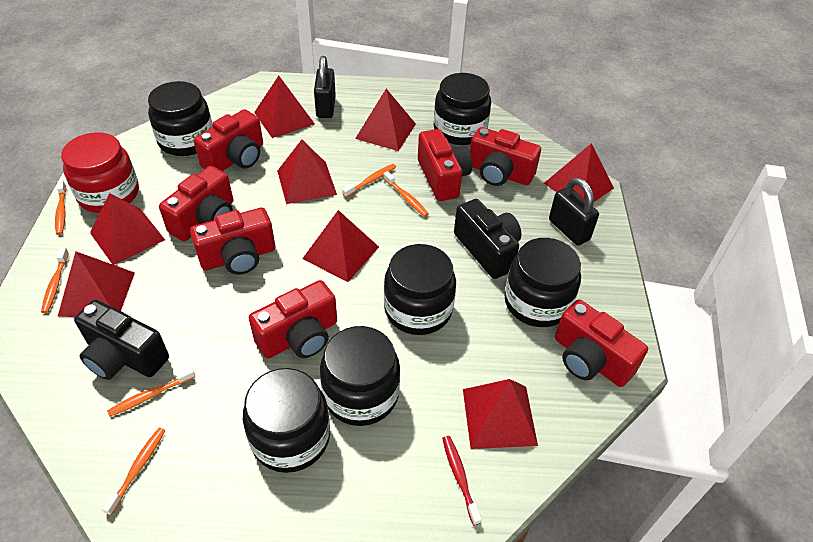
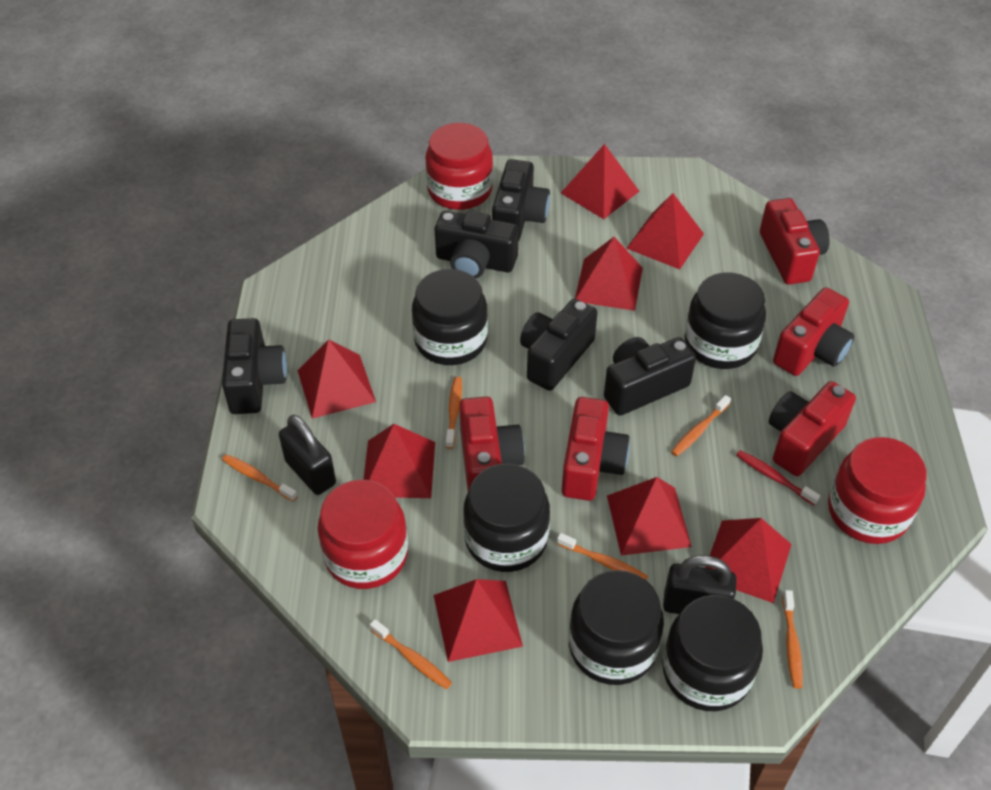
black camera: [74,300,169,380] [454,199,522,279] = 2 -> [222,318,287,414] [435,211,519,278] [492,159,550,241] [520,299,598,391] [604,337,696,416] = 5
black jar: [148,81,213,156] [243,368,330,473] [320,326,400,426] [384,244,456,335] [434,73,491,145] [504,238,581,327] = 6 -> [412,269,488,365] [463,463,550,572] [569,570,664,685] [662,595,763,711] [684,272,766,369] = 5
red camera: [159,166,233,241] [190,208,275,275] [194,109,263,171] [249,280,337,359] [418,129,472,201] [470,127,541,186] [555,300,648,387] = 7 -> [459,397,525,492] [562,397,630,501] [760,198,830,285] [769,381,856,476] [773,287,854,376] = 5
red jar: [61,132,139,213] = 1 -> [318,479,408,589] [426,123,493,210] [828,437,927,544] = 3

